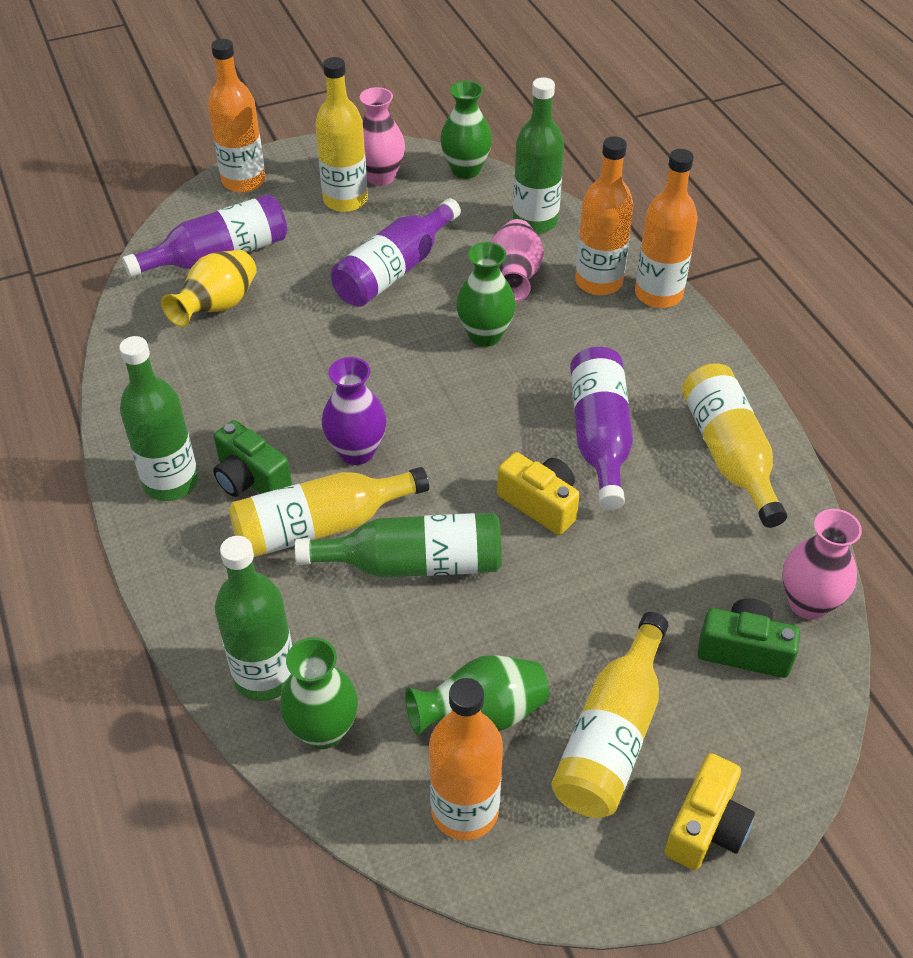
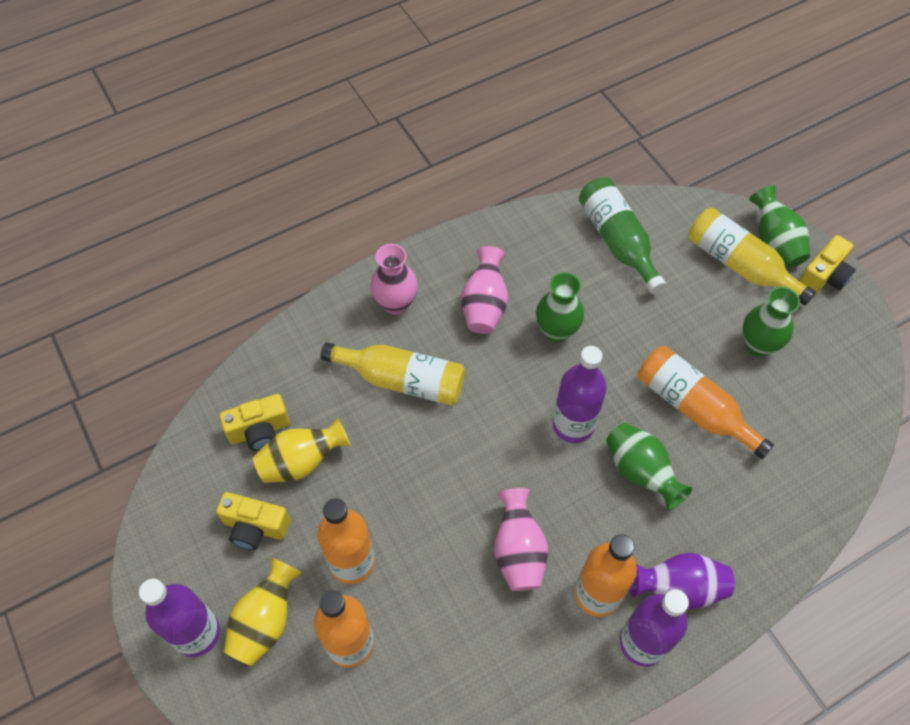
green bottle: [119,336,198,501] [215,536,292,701] [295,513,502,578] [513,77,564,234] = 4 -> [579,178,666,294] = 1
green camera: [213,420,292,497] [697,598,800,678] = 2 -> none = 0
yellow bottle: [229,467,429,557] [315,57,368,212] [551,612,669,818] [682,364,787,528] = 4 -> [321,342,465,405] [688,208,816,306] = 2
yellow camera: [497,452,580,535] [665,753,755,870] = 2 -> [216,492,291,550] [219,394,290,451] [799,235,856,295] = 3
yellow vase: [161,250,257,327] = 1 -> [224,557,302,666] [253,417,350,483] = 2

